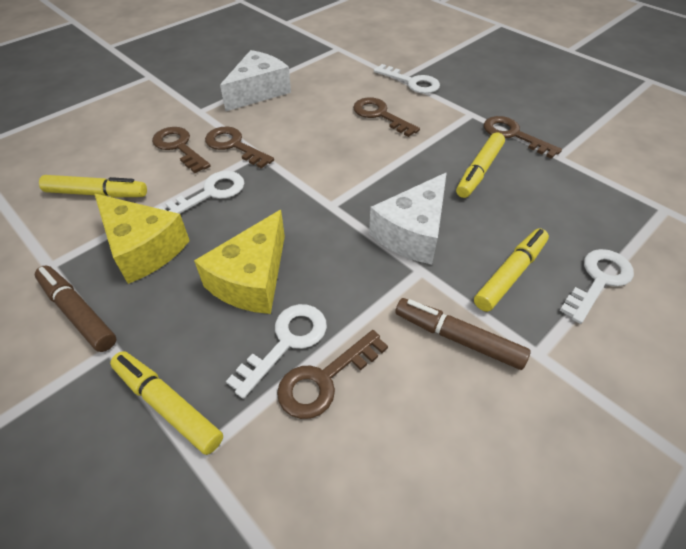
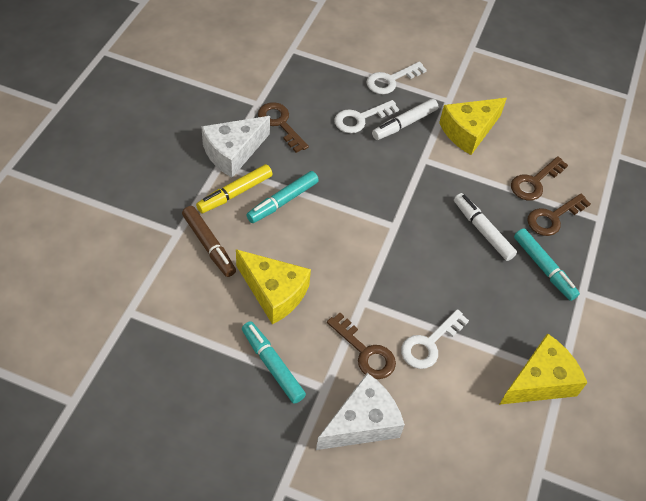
brown key: [152,127,211,173] [205,126,274,169] [277,330,388,419] [353,97,420,137] [484,116,562,159] = 5 -> [258,102,309,153] [327,313,396,379] [511,156,568,201] [527,194,591,236] = 4
brown marker: [35,266,116,352] [395,298,530,370] = 2 -> [182,206,236,277] = 1
turquoise marker: none = 0 -> [242,321,306,404] [246,171,319,223] [514,228,580,301] = 3
white key: [158,171,244,214] [226,304,327,399] [374,64,440,94] [560,249,634,324] = 4 -> [334,100,399,133] [366,62,427,94] [401,309,469,369] = 3
white marker: none = 0 -> [372,99,438,140] [454,193,517,261] = 2
yellow cheese: [95,193,190,284] [194,210,285,314] = 2 -> [236,249,311,324] [439,98,507,155] [499,333,587,405] = 3
yellow marker: [39,175,147,198] [110,351,223,455] [456,133,505,198] [474,228,549,312] = 4 -> [196,164,272,213] = 1

